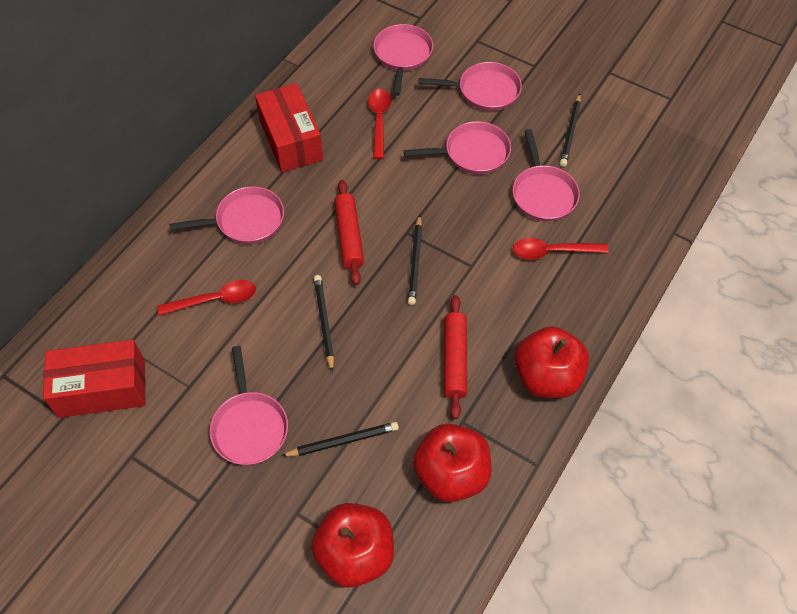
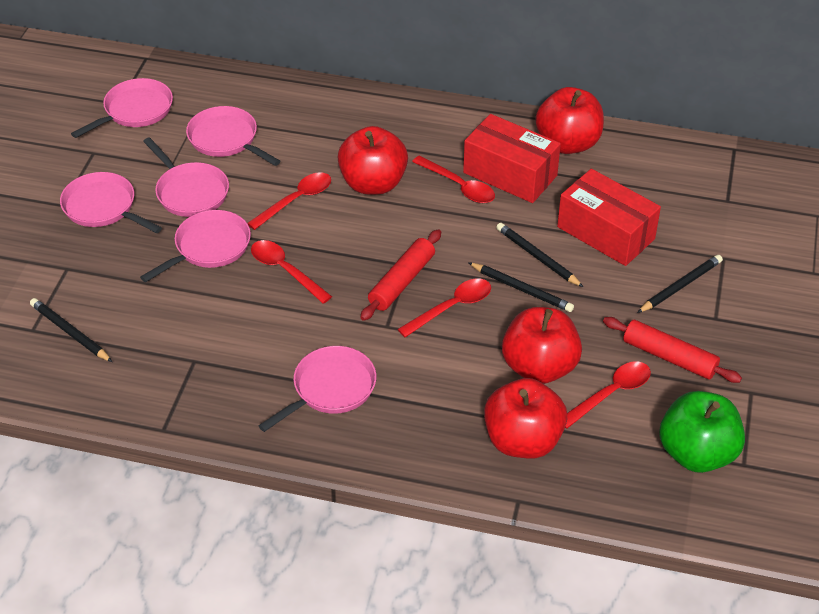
green apple: none = 0 -> [660,391,745,473] = 1
red apple: [312,503,394,588] [413,424,491,503] [514,326,589,398] = 3 -> [337,126,408,195] [484,378,567,459] [502,307,582,384] [535,87,604,154] = 4
red spoon: [157,280,256,316] [368,89,391,159] [513,238,609,260] = 3 -> [247,172,331,230] [251,240,332,304] [398,279,491,337] [412,156,495,203] [565,361,651,429] = 5

